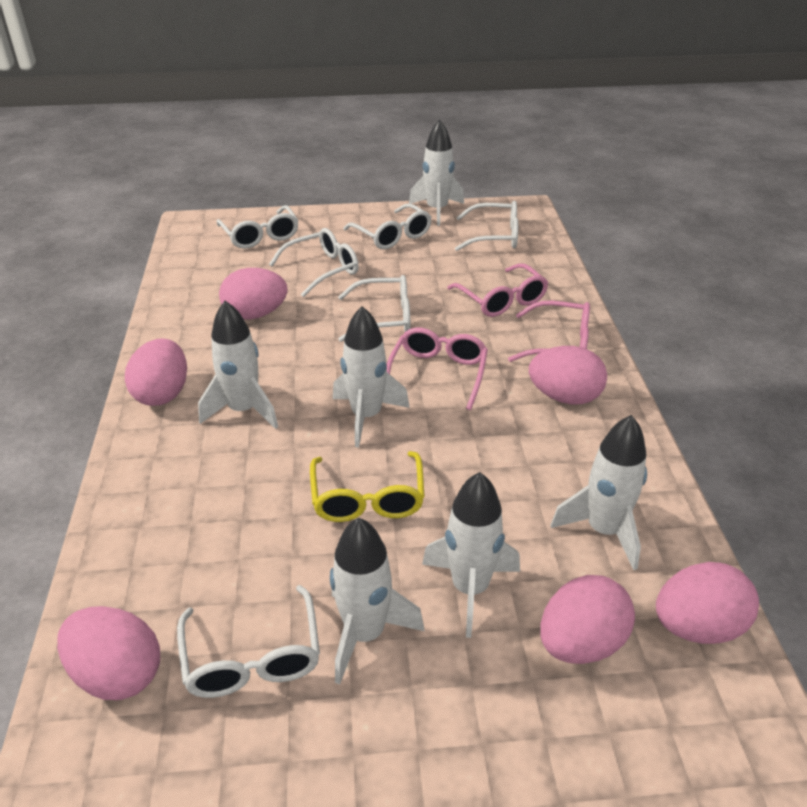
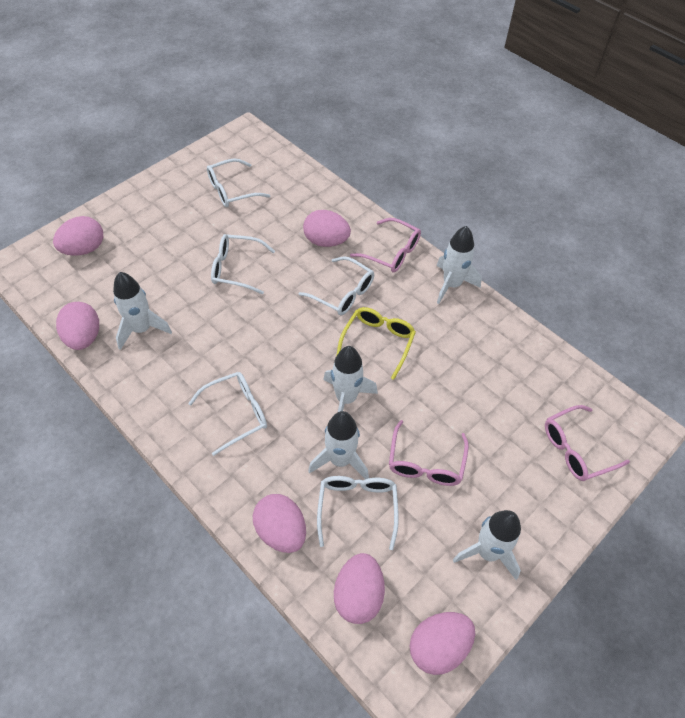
white glasses: [177,585,320,698] [216,205,299,249] [269,228,359,297] [338,275,410,342] [343,203,432,249] [455,201,518,251] = 6 -> [188,372,267,456] [207,158,271,207] [211,234,275,294] [299,256,374,315] [317,476,399,550] = 5
white rocket: [198,301,278,429] [330,518,425,684] [333,306,410,447] [409,120,464,226] [422,472,520,638] [551,415,647,570] = 6 -> [113,272,172,350] [308,411,369,479] [323,346,378,412] [436,226,482,304] [453,510,521,580] = 5

